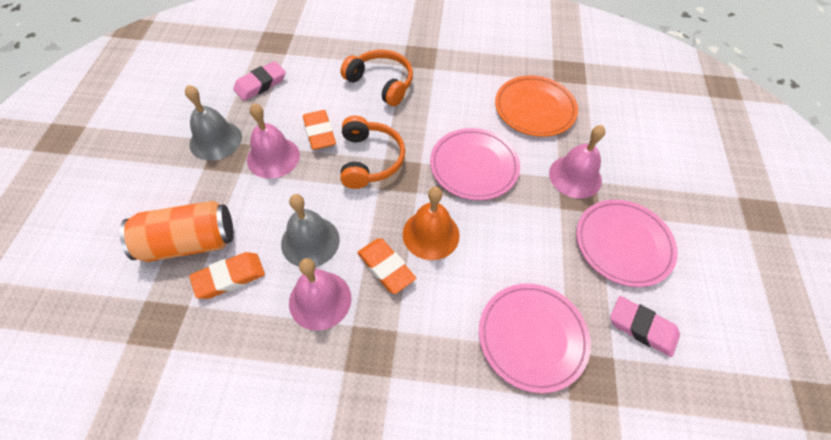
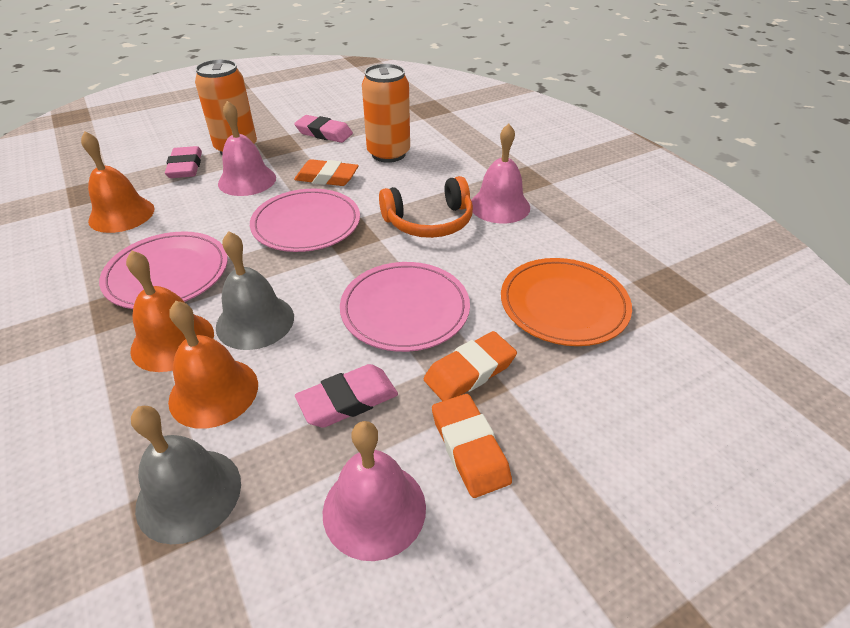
orange bell: [403,187,460,260] = 1 -> [81,131,154,233] [126,251,214,372] [168,301,258,429] = 3
orange can: [120,201,234,262] = 1 -> [195,59,257,154] [362,64,410,163] = 2
orange headphones: [340,116,405,189] [341,50,413,106] = 2 -> [379,176,473,238] = 1
pink eraser: [233,61,286,101] [610,296,680,357] = 2 -> [165,146,202,178] [294,115,353,143] [295,364,398,428] = 3

